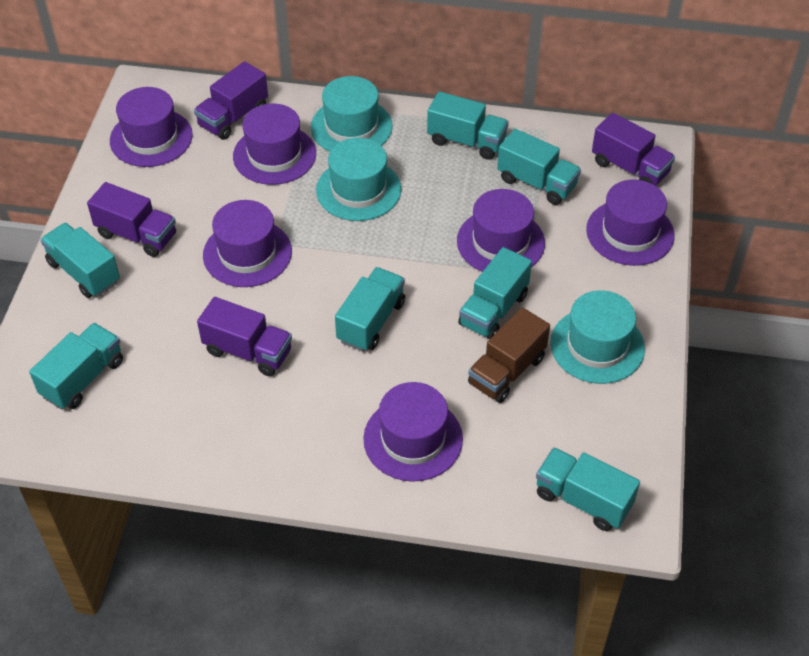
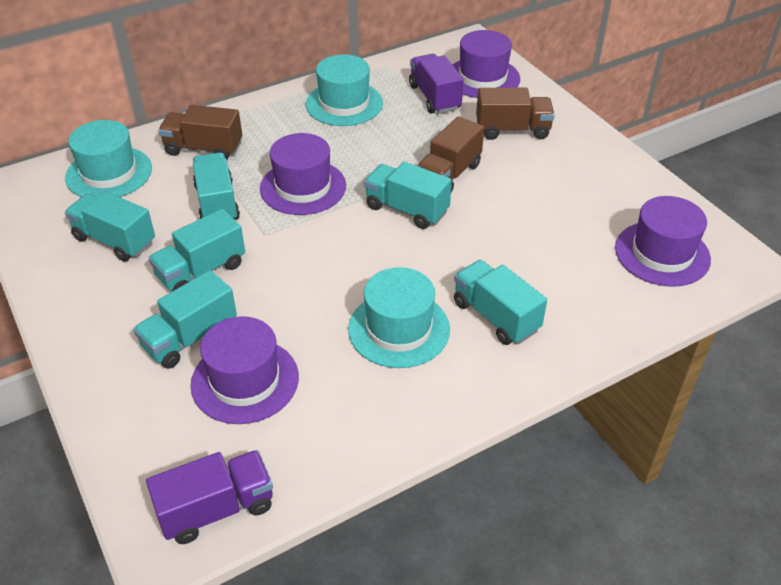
brown truck: [468,307,550,403] = 1 -> [158,105,242,159] [417,116,484,193] [476,87,555,140] = 3
purple hat: [110,87,193,167] [203,200,292,287] [233,103,316,185] [363,382,463,482] [457,189,545,272] [586,179,675,266] = 6 -> [191,316,299,424] [260,133,346,215] [452,30,520,98] [615,196,711,287] = 4
purple truck: [87,182,176,257] [194,61,268,140] [197,297,292,376] [592,113,675,185] = 4 -> [146,450,273,544] [409,54,464,114] = 2
turquoise truck: [29,323,123,409] [40,223,120,298] [335,267,405,351] [427,91,509,160] [458,247,532,339] [497,129,581,205] [536,447,640,531] = 7 -> [65,192,155,262] [133,270,237,369] [148,209,245,291] [193,152,240,219] [364,162,452,229] [454,260,547,345] = 6

